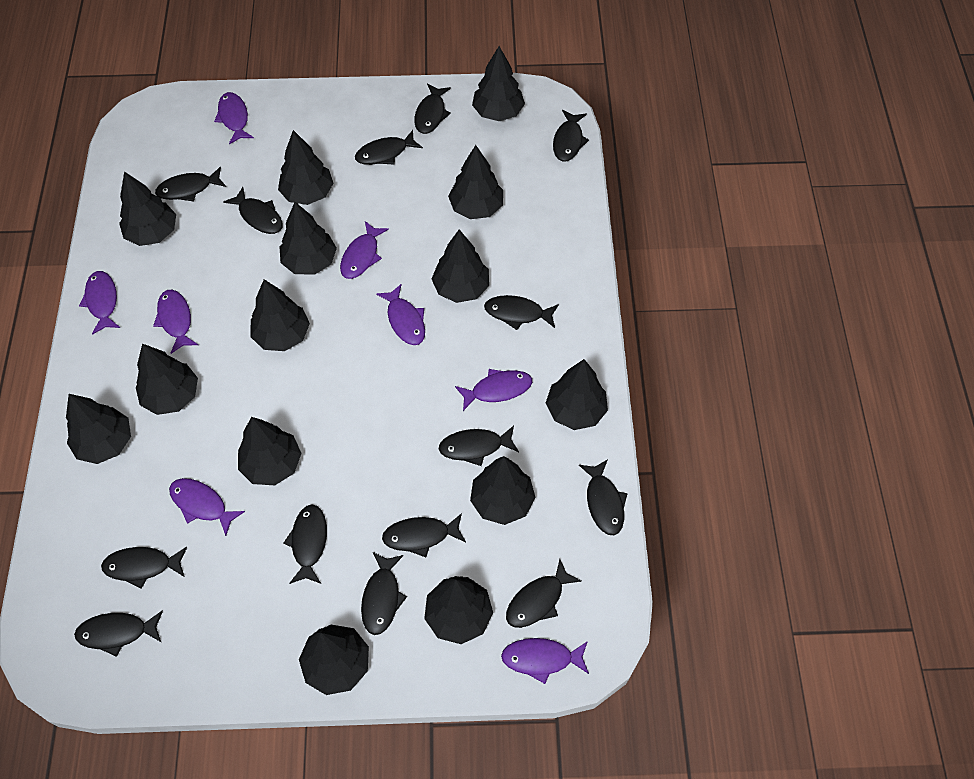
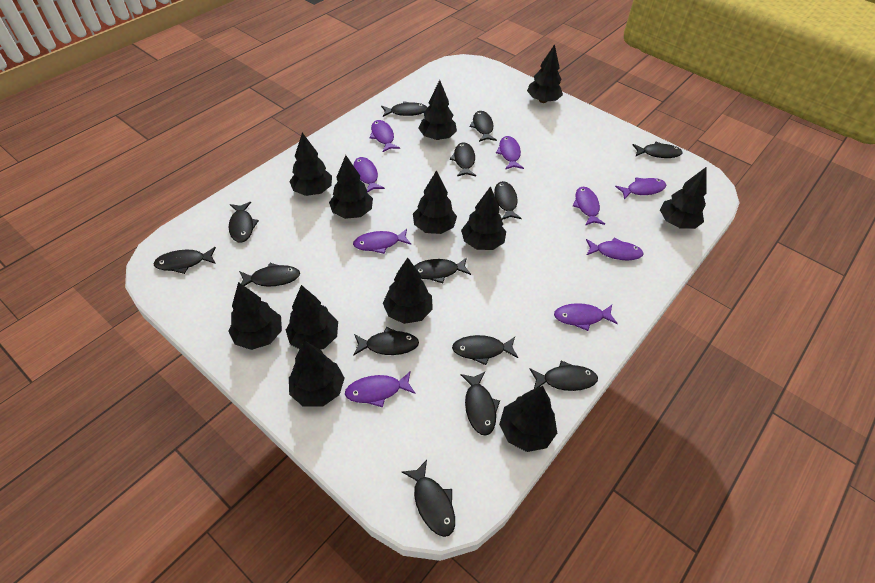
black tree: [66,394,131,464] [119,172,176,246] [136,344,198,415] [238,417,302,485] [250,279,310,351] [278,130,334,205] [280,202,337,275] [299,624,369,695] [424,576,493,644] [432,229,489,303] [448,145,503,219] [470,456,536,525] [472,46,525,121] [546,359,608,430] = 14 -> [228,282,282,350] [286,285,338,350] [289,133,332,196] [289,340,345,407] [329,155,373,219] [383,258,433,324] [413,170,457,234] [418,80,457,140] [461,186,506,250] [499,386,557,452] [527,44,563,103] [660,167,707,229] = 12
purple fish: [79,271,120,335] [153,290,198,354] [169,478,245,536] [214,92,254,144] [340,221,389,279] [376,284,425,345] [455,369,532,411] [501,638,589,684] = 8 -> [345,371,416,407] [353,229,411,254] [354,157,385,193] [370,120,400,153] [496,136,524,169] [554,303,618,331] [573,187,605,225] [586,238,644,260] [615,177,666,200] = 9

